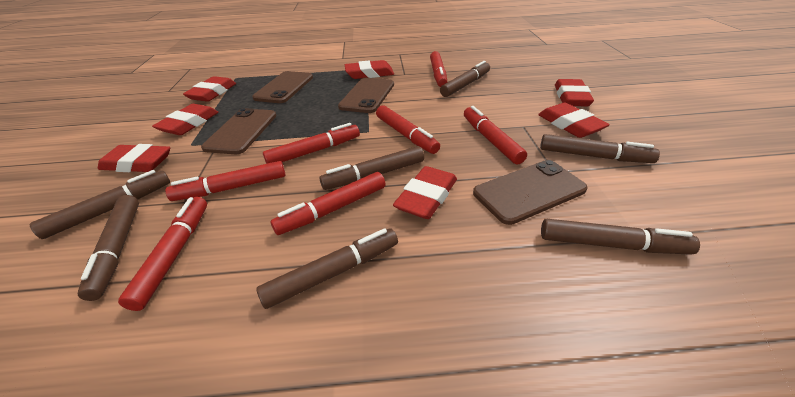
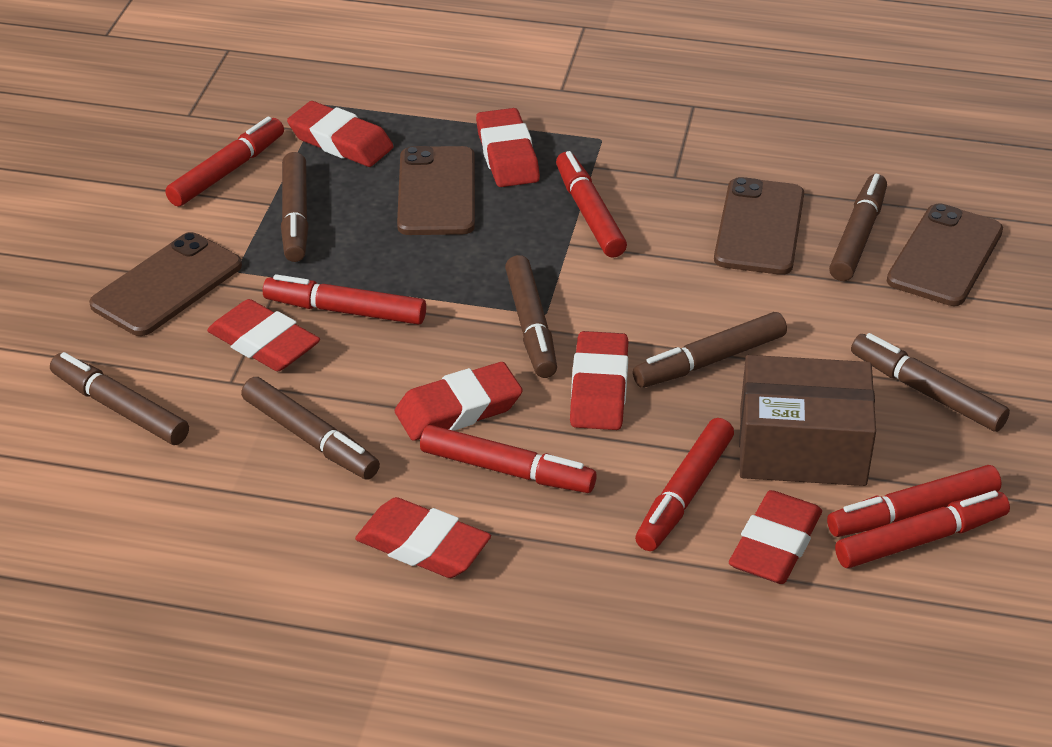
brown box: none = 0 -> [739,355,876,486] = 1

